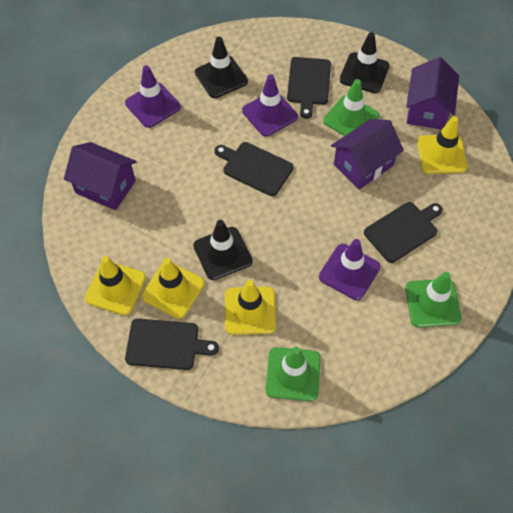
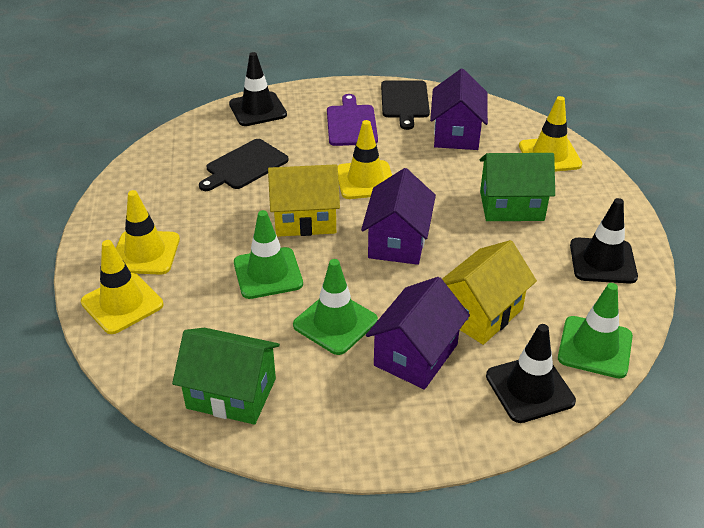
black cutting board: [125,318,219,370] [214,142,294,196] [287,57,331,119] [364,202,443,263] = 4 -> [199,139,289,191] [381,80,430,130] = 2
green house: none = 0 -> [172,328,280,425] [480,153,555,221] = 2
purple cutting board: none = 0 -> [327,94,378,146] = 1
purple traffic cone: [125,65,181,128] [242,74,298,137] [319,239,381,300] = 3 -> none = 0
yellow house: none = 0 -> [268,164,340,237] [442,240,537,345] = 2

